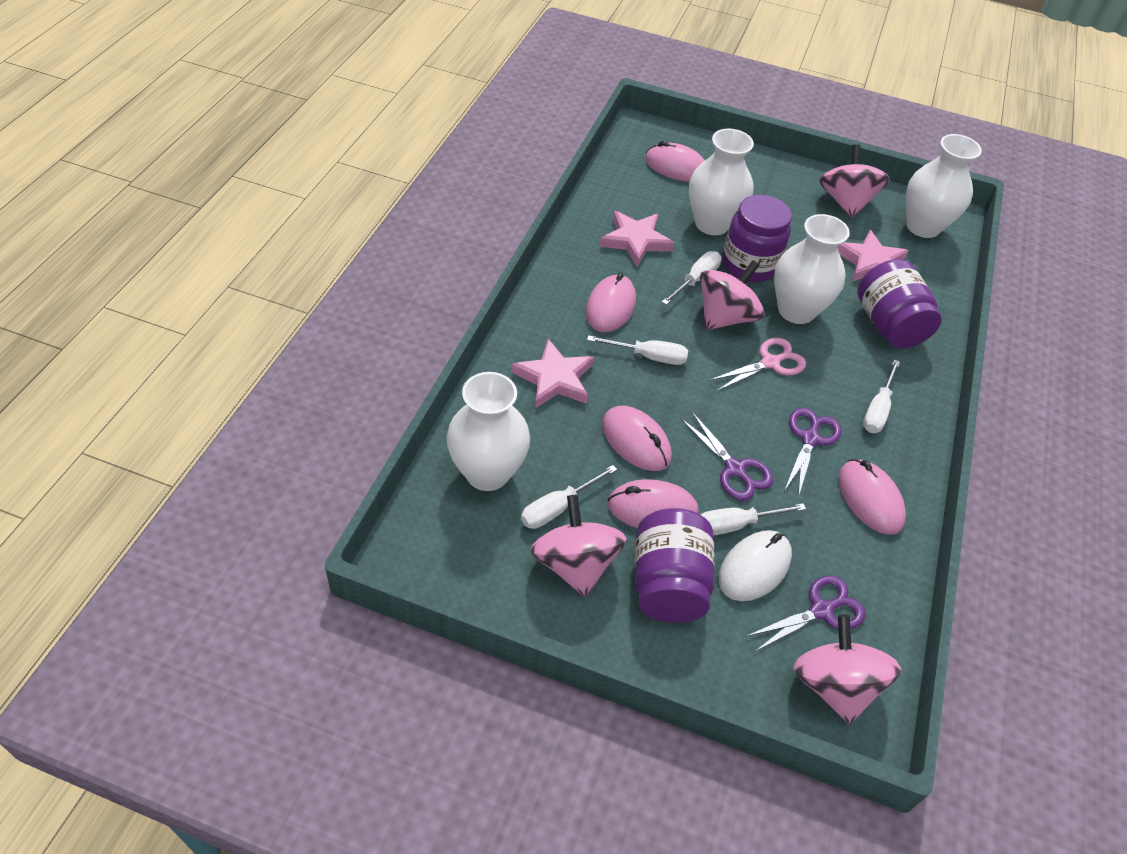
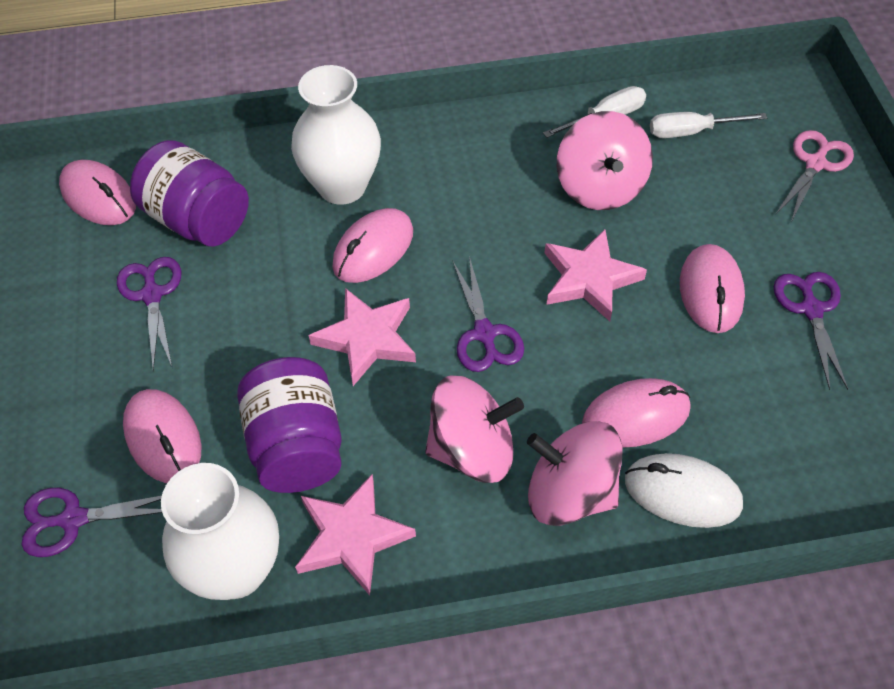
pink spinning top: [530,495,627,597] [700,260,765,330] [793,614,901,724] [819,144,890,218] = 4 -> [425,376,524,483] [527,421,623,526] [557,111,653,210] = 3
purple jar: [635,508,715,623] [722,195,792,282] [857,259,942,348] = 3 -> [130,140,249,246] [237,357,342,493] = 2
purple scissors: [680,412,773,501] [747,576,866,651] [784,408,841,497] = 3 -> [22,488,162,557] [117,257,181,371] [452,256,524,372] [774,272,848,390] = 4
white screwdriver: [521,465,617,529] [587,335,688,365] [662,251,722,305] [701,503,806,536] [863,360,900,433] = 5 -> [543,86,646,138] [650,112,767,138] = 2
white vase: [446,372,530,491] [689,129,754,235] [774,214,850,324] [906,134,982,238] = 4 -> [161,463,279,600] [291,65,381,205] = 2

